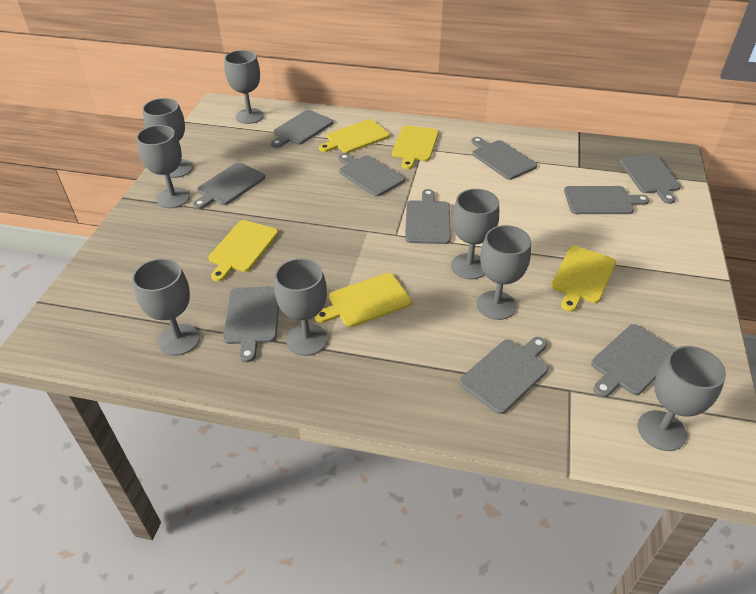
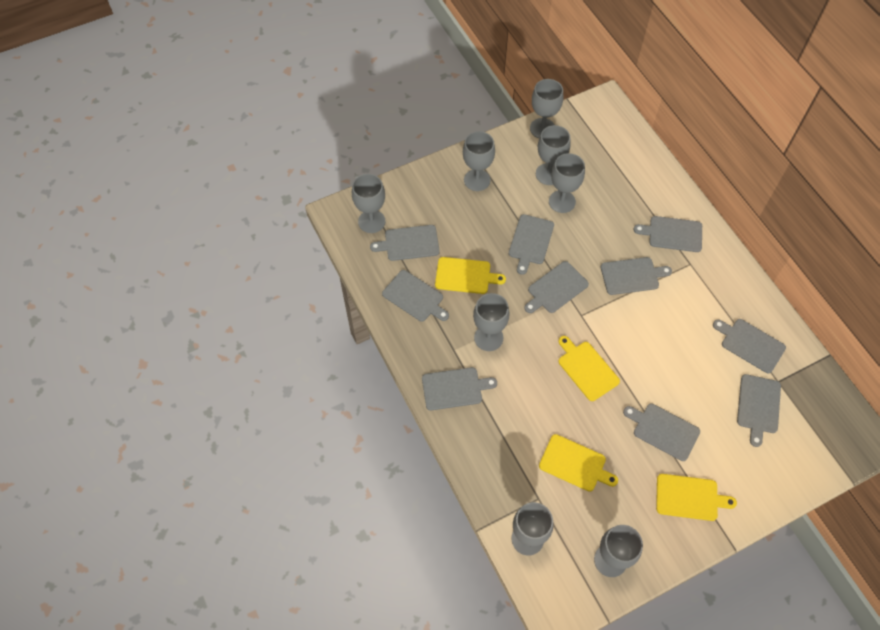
yellow cutting board: [208,220,278,282] [315,273,412,327] [319,119,390,153] [392,125,439,169] [551,246,616,312] = 5 -> [435,257,506,294] [539,434,618,492] [558,336,620,401] [656,474,737,521] = 4

